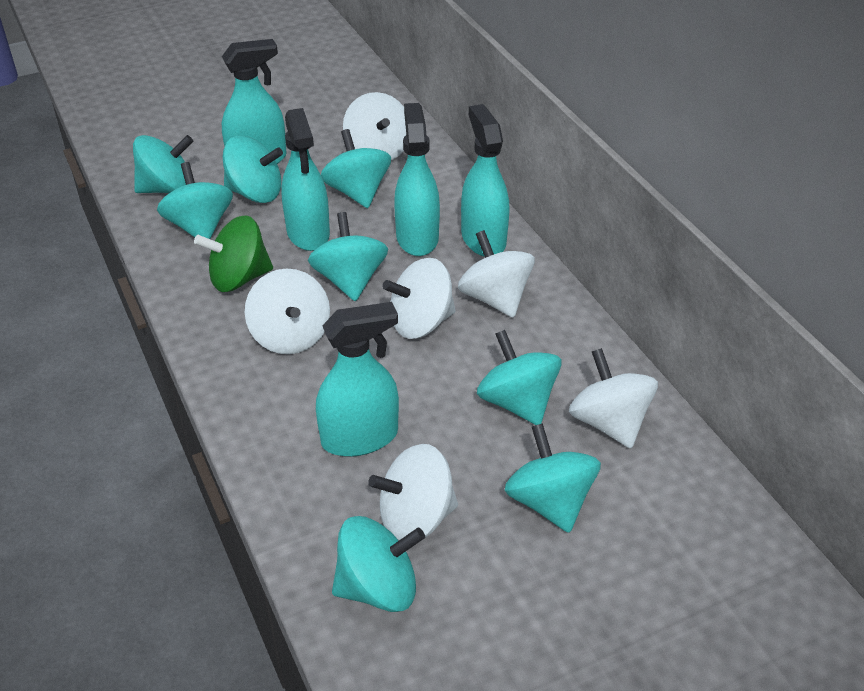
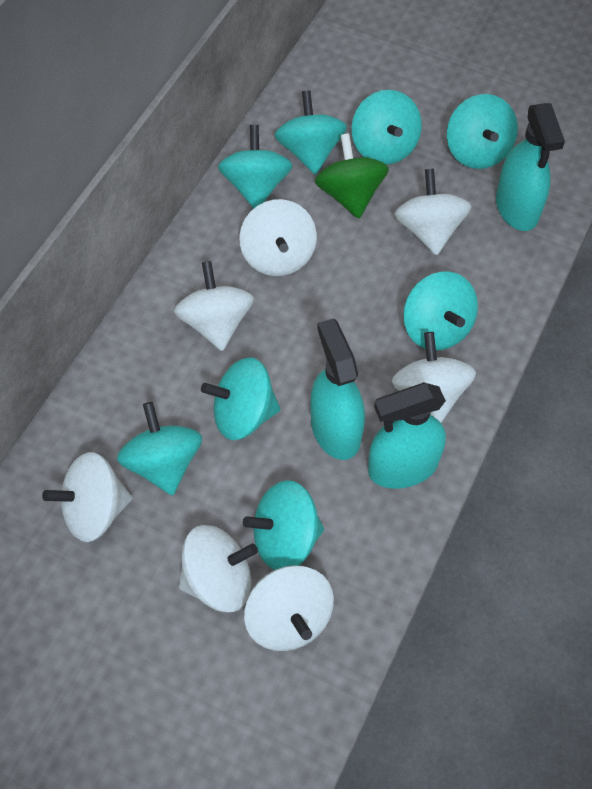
turquoise spray bottle: [222,39,287,164] [281,108,330,251] [316,302,399,457] [394,103,440,256] [461,104,510,257] = 5 -> [310,318,365,460] [368,382,446,489] [496,103,565,231] = 3
white spinning top: [245,268,330,354] [343,92,406,160] [368,444,458,540] [382,258,456,339] [458,230,535,318] [569,348,658,448] = 6 -> [42,452,132,542] [174,261,254,351] [179,525,258,612] [239,199,317,276] [244,565,334,651] [392,332,476,423] [394,168,472,256] = 7

